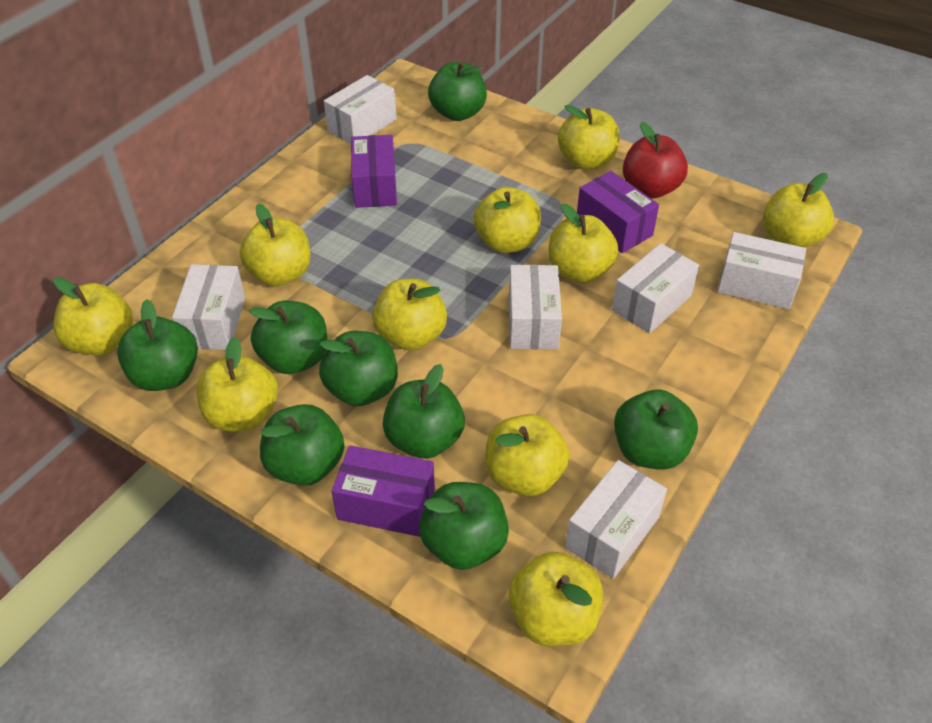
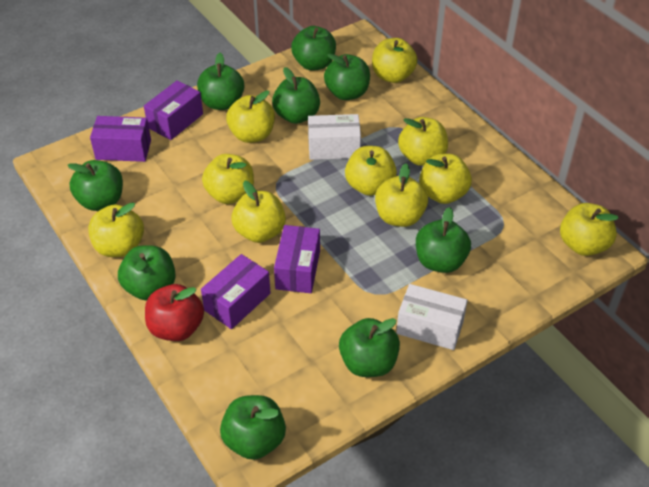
green apple: [117,299,198,391] [249,301,327,374] [260,404,344,486] [319,331,398,406] [383,364,465,459] [419,482,509,570] [428,62,487,121] [614,390,698,470] = 8 -> [67,160,123,211] [118,245,176,301] [197,53,244,110] [220,395,286,460] [272,67,320,124] [291,26,336,71] [324,53,370,100] [339,318,400,377] [416,207,471,273] = 9
purple box: [332,445,435,537] [351,135,397,208] [577,171,659,253] = 3 -> [90,116,151,162] [144,80,203,140] [201,254,271,329] [274,225,320,293] = 4
white box: [172,264,245,350] [324,75,397,144] [509,265,562,349] [565,460,667,579] [612,243,699,334] [717,232,806,309] = 6 -> [308,114,361,160] [396,284,468,350] = 2

